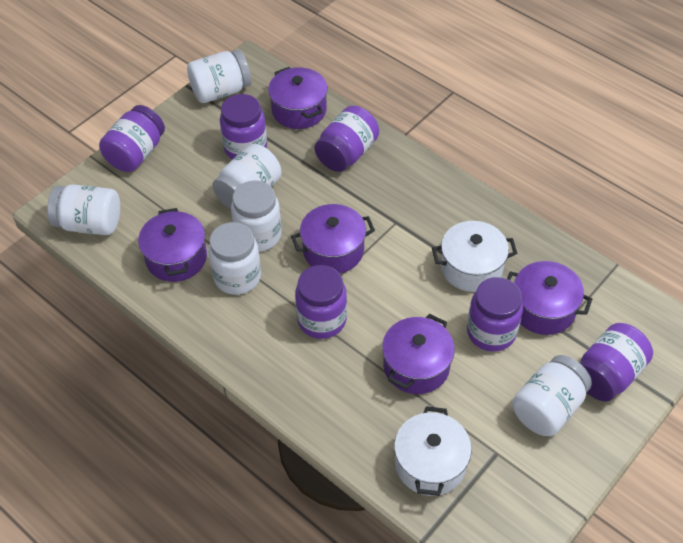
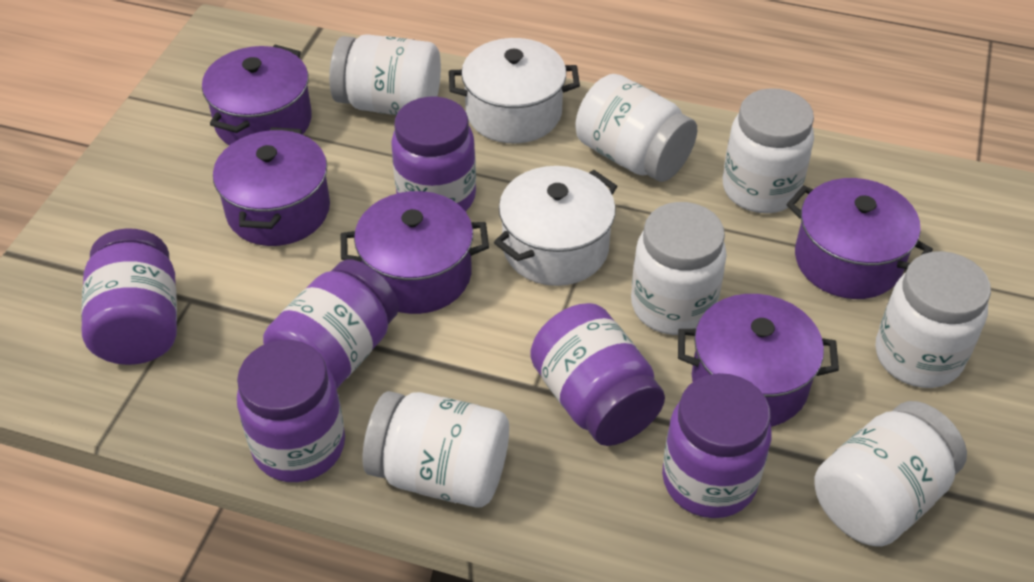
white jar: [47,184,120,235] [187,50,252,103] [208,222,261,295] [212,144,282,209] [231,181,282,252] [512,355,592,436] = 6 -> [329,34,441,115] [363,391,509,507] [575,74,697,182] [631,202,727,335] [723,88,814,213] [814,401,967,547] [875,251,991,388] = 7

